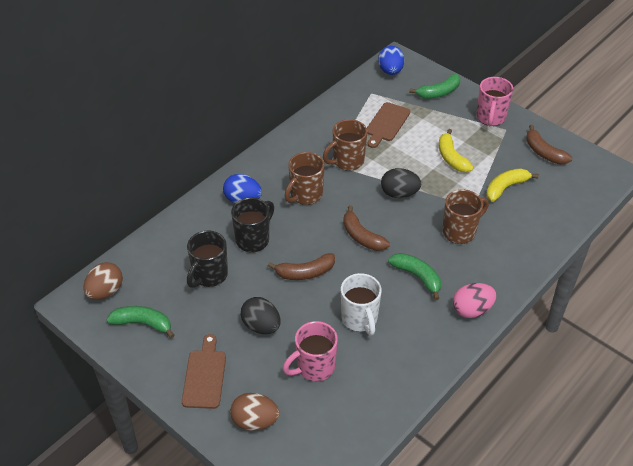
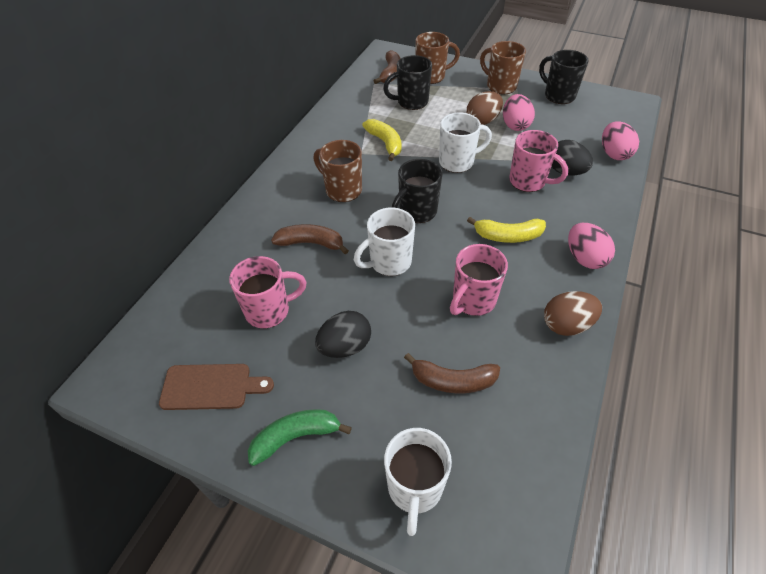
black mug: [187,231,228,288] [231,198,274,252] = 2 -> [383,55,432,110] [392,159,443,223] [539,50,589,104] = 3
blue egg: [223,174,262,203] [378,46,405,75] = 2 -> none = 0
brown cutting board: [182,334,226,409] [367,102,410,148] = 2 -> [159,364,274,410] = 1
green banana: [106,306,174,338] [388,253,441,300] [409,74,460,99] = 3 -> [248,409,352,466] = 1
pink egg: [453,283,496,318] = 1 -> [503,94,535,131] [568,223,615,269] [602,121,639,160] = 3
pink mug: [283,321,338,381] [476,77,513,126] = 2 -> [229,256,307,328] [450,244,508,316] [509,130,568,192] = 3
white mug: [341,273,382,335] = 1 -> [354,208,415,276] [384,428,452,536] [439,113,492,173] = 3

